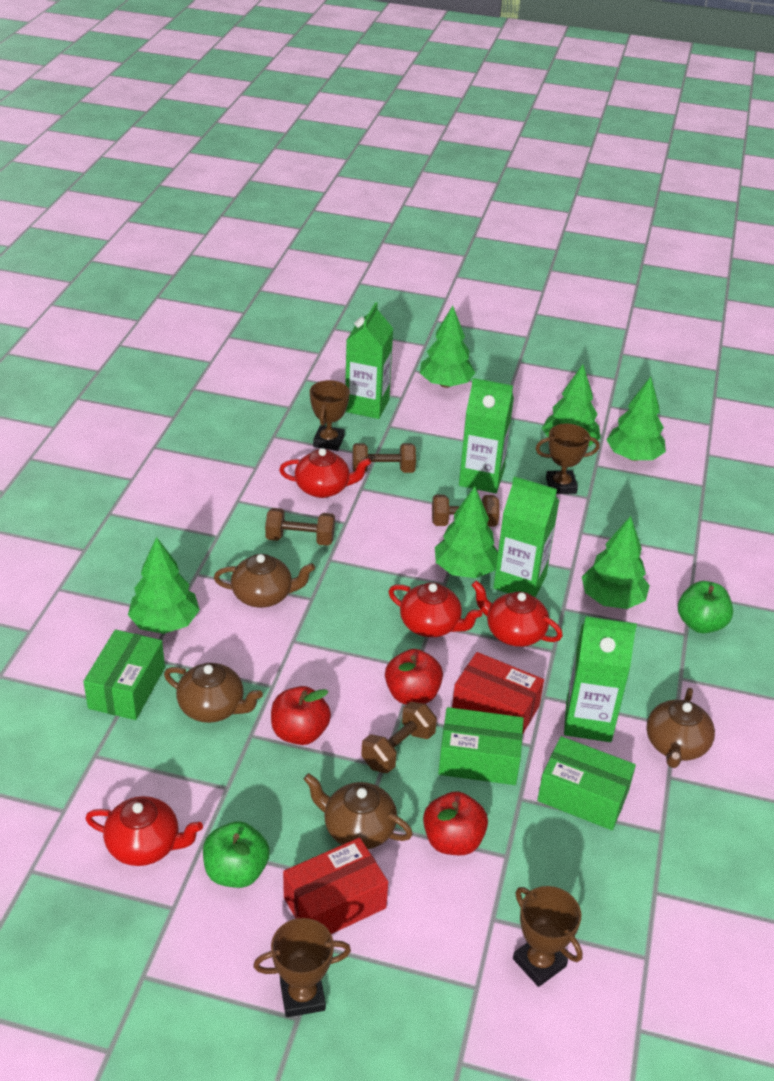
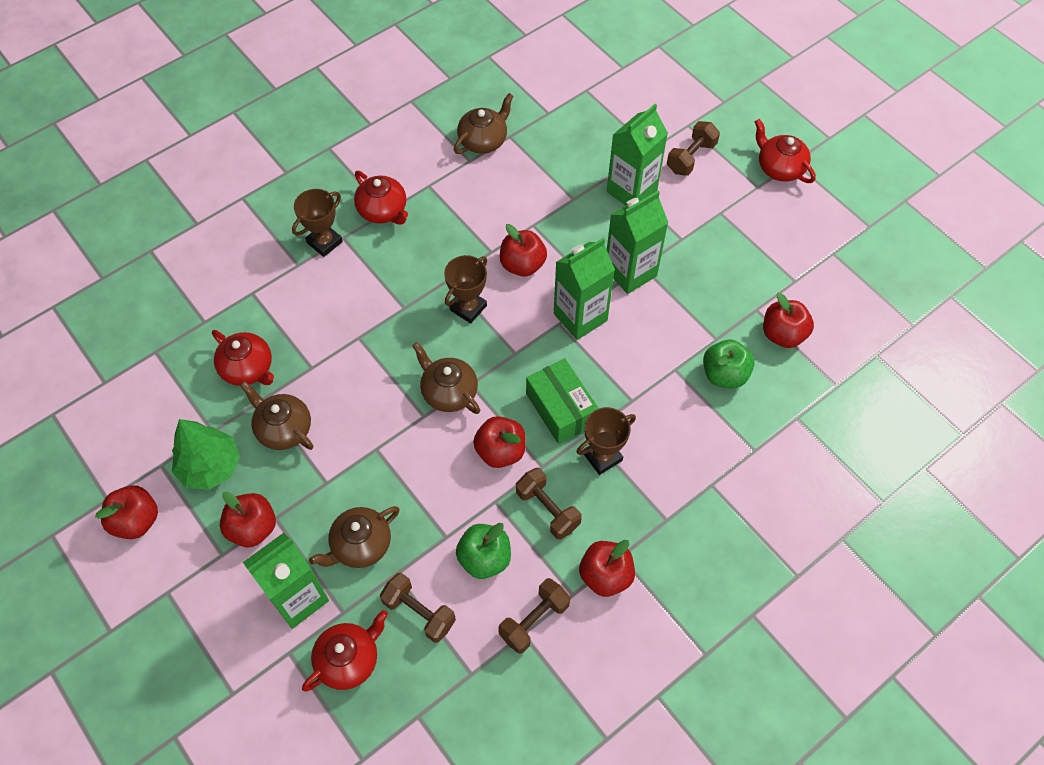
brown trophy: [253,918,351,1017] [310,380,350,451] [513,886,583,987] [536,423,599,494] = 4 -> [292,189,343,257] [444,255,487,324] [576,407,636,475] = 3
green box: [83,629,165,720] [438,707,524,785] [537,736,636,830] = 3 -> [526,358,599,444] = 1
green tree: [128,537,200,634] [420,306,475,388] [435,486,498,578] [542,364,601,447] [582,516,650,609] [606,377,666,461] = 6 -> [172,419,240,490] = 1
red apple: [271,686,331,745] [385,649,443,705] [423,791,488,855] = 3 -> [95,485,158,539] [220,492,276,547] [473,416,526,468] [500,224,547,277] [579,540,635,597] [763,293,814,348] = 6
red box: [283,837,388,934] [452,652,544,733] = 2 -> none = 0

